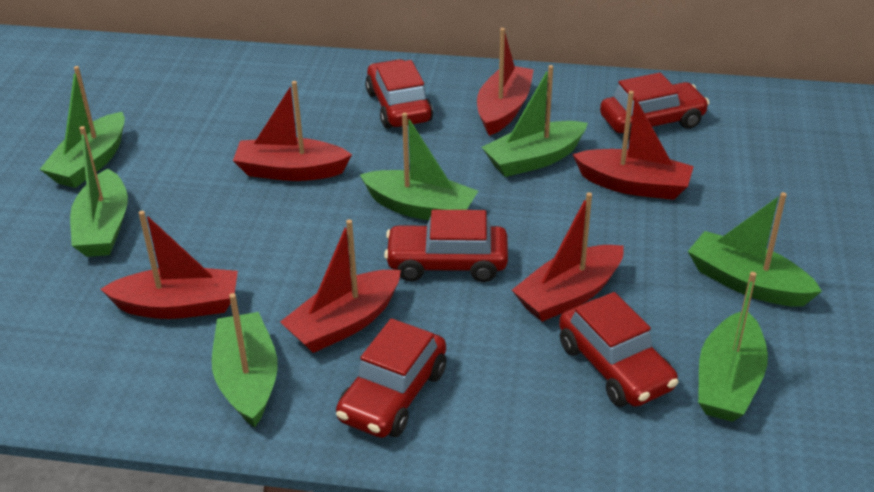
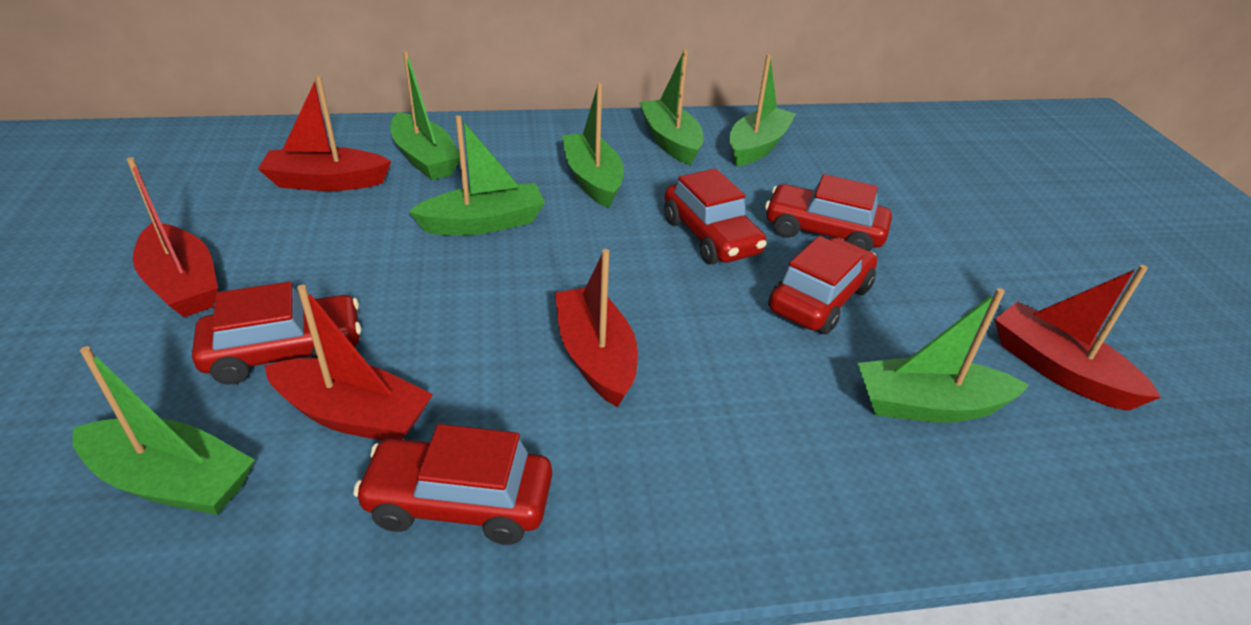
red boat: [100,211,238,319] [233,81,352,181] [280,219,401,353] [477,28,534,136] [512,192,624,322] [573,91,694,200] = 6 -> [126,157,218,317] [258,75,391,191] [265,285,433,441] [555,249,638,407] [994,265,1161,411] = 5

